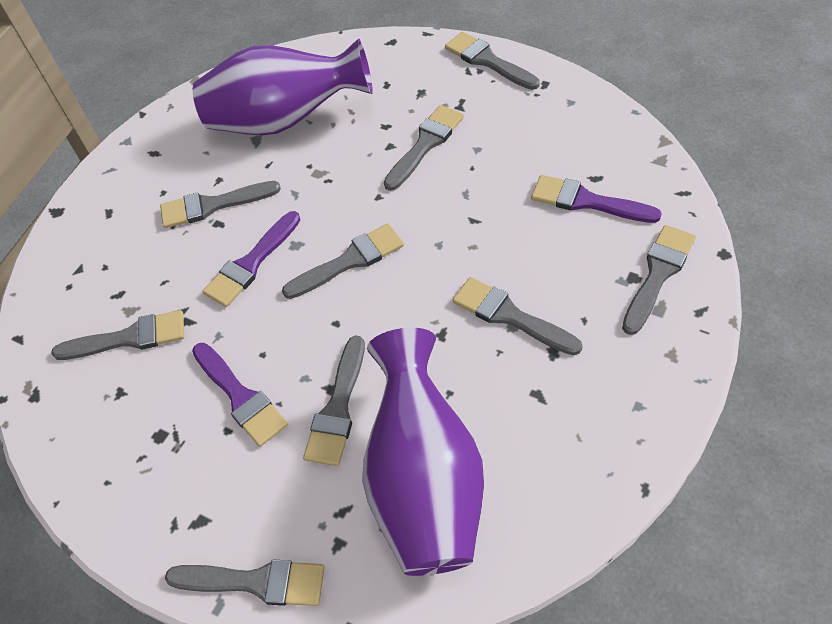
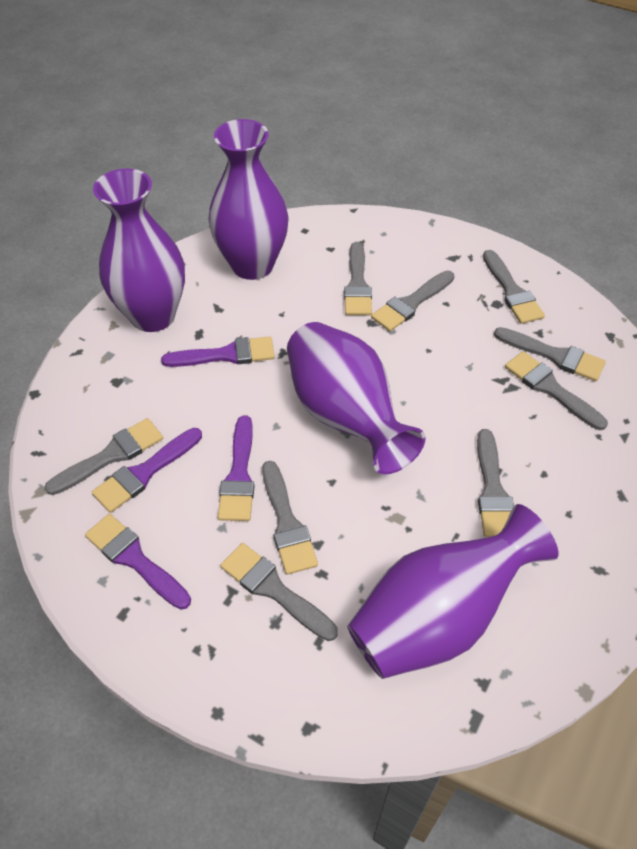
purple brush: [192,343,288,447] [203,211,300,307] [531,175,662,223] = 3 -> [85,514,191,610] [92,428,202,513] [161,336,275,367] [218,416,254,521] = 4
purple vase: [193,38,373,136] [362,328,484,576] = 2 -> [93,169,185,332] [209,119,289,280] [287,322,426,474] [347,504,558,679] = 4

